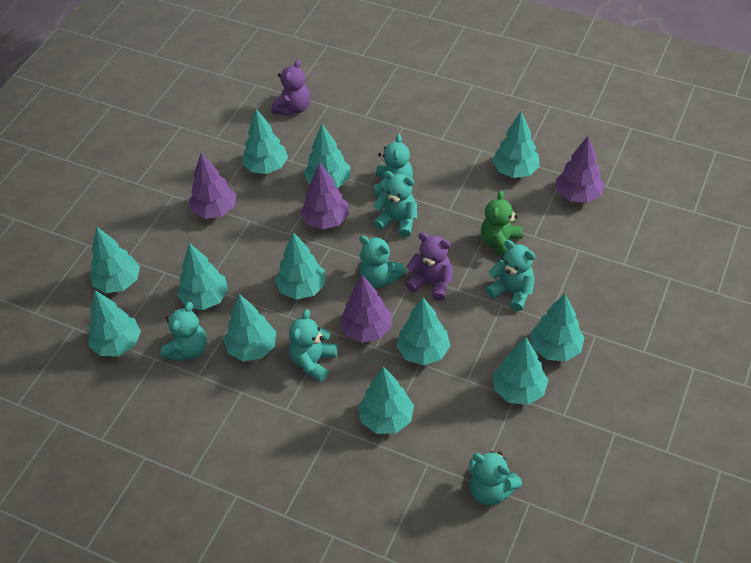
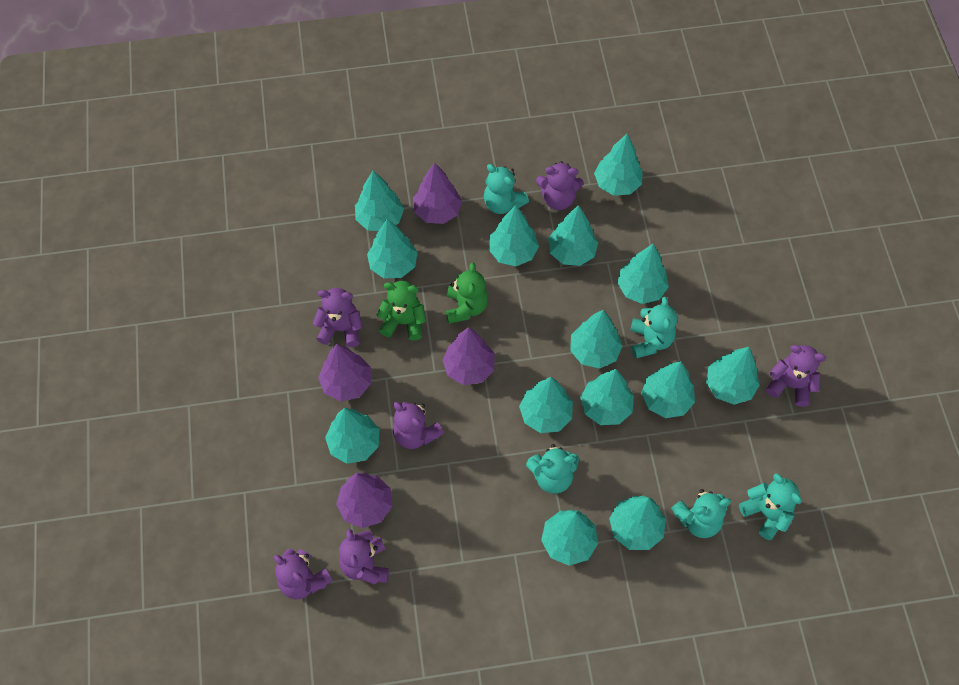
green teddy bear: [481,190,523,256] = 1 -> [376,281,426,341] [446,263,488,324] = 2
purple teddy bear: [271,59,310,116] [406,232,453,301] = 2 -> [274,549,333,599] [313,288,363,347] [339,529,389,584] [393,402,444,449] [536,161,584,210] [766,345,826,407] = 6
turquoise teddy bear: [160,302,207,361] [289,309,337,382] [359,236,406,288] [373,171,417,237] [374,134,413,197] [469,451,522,506] [486,240,535,311] = 7 -> [484,164,529,214] [526,444,579,494] [630,297,677,359] [671,489,731,538] [739,473,802,540] = 5
turquoise tree: [89,290,141,356] [90,227,140,293] [177,243,228,310] [224,294,276,361] [242,109,288,174] [275,232,325,300] [304,124,350,188] [358,367,414,434] [397,297,450,365] [493,112,540,178] [493,337,548,405] [530,294,585,362] = 12 -> [325,408,379,464] [355,171,404,231] [367,219,418,279] [489,205,539,266] [519,377,573,433] [541,510,598,566] [548,205,598,266] [570,310,622,369] [580,369,634,425] [594,134,643,196] [609,495,666,550] [617,244,669,304] [641,361,695,418] [706,347,760,405] = 14

